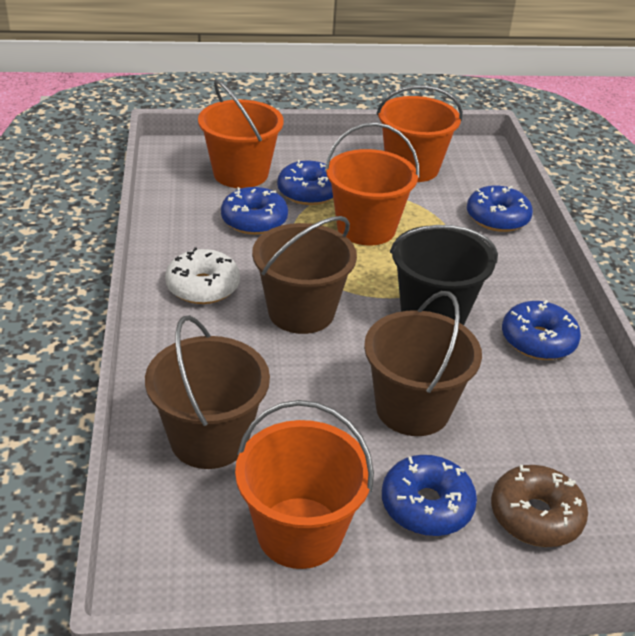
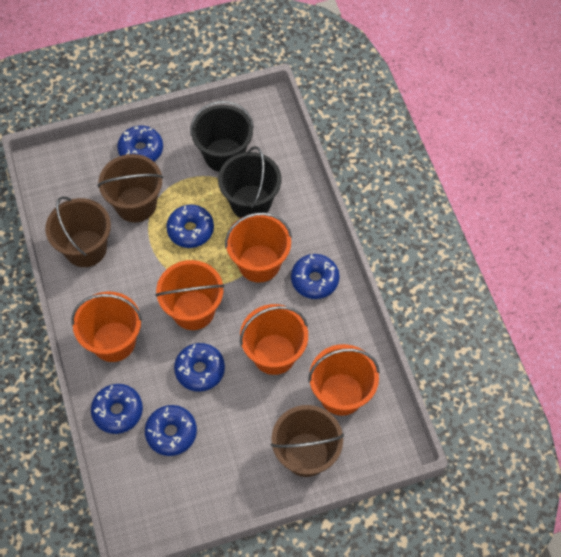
black bucket: [390,225,498,325] = 1 -> [190,101,254,172] [218,146,281,218] = 2
blue donut: [221,187,288,235] [277,160,333,205] [382,455,477,536] [467,185,533,232] [502,300,581,360] = 5 -> [91,384,143,434] [117,125,163,162] [145,405,197,456] [166,204,214,248] [174,343,225,392] [291,254,340,299] = 6
brown donut: [491,465,588,547] = 1 -> none = 0
orange bucket: [198,80,284,188] [235,400,374,569] [325,122,420,245] [376,85,463,182] = 4 -> [71,292,142,362] [155,260,225,330] [225,212,292,283] [240,304,308,375] [308,344,380,416] = 5
white donut: [165,247,240,304] = 1 -> none = 0

